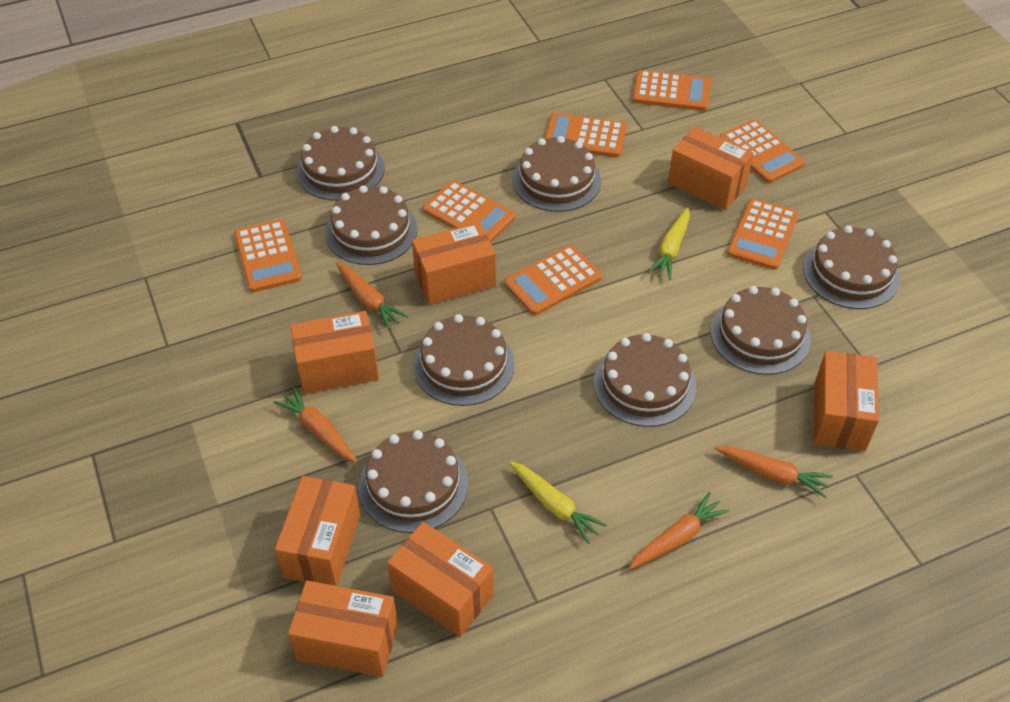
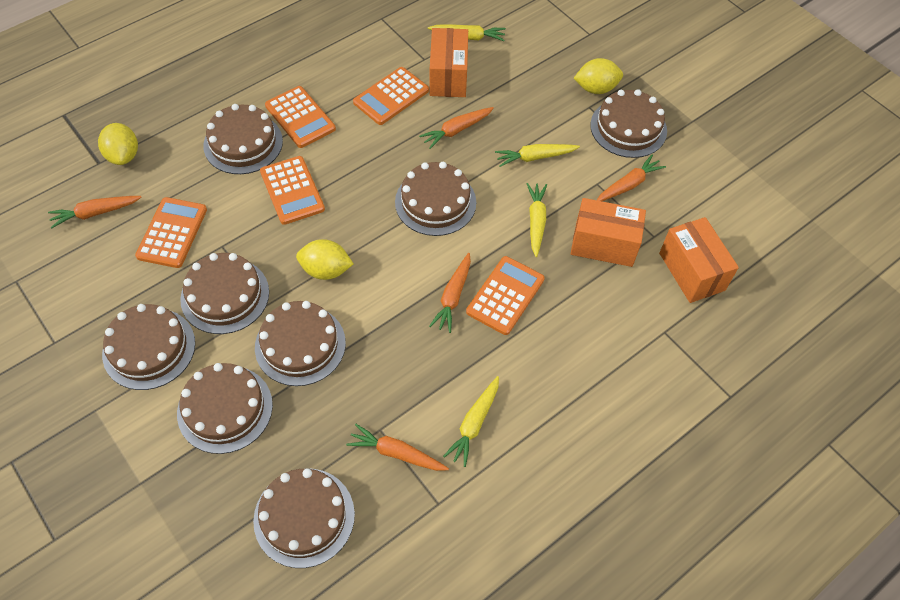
orange box: [275,476,360,586] [288,581,398,677] [290,311,379,394] [387,522,494,637] [412,222,496,305] [668,126,754,210] [814,351,879,452] = 7 -> [430,28,468,97] [571,198,646,267] [659,217,739,303] = 3
orange calculator: [234,219,302,292] [423,181,516,242] [504,245,602,315] [544,113,627,157] [632,70,711,111] [719,119,805,183] [727,198,799,270] = 7 -> [135,197,207,268] [260,156,325,225] [265,86,336,148] [353,67,429,125] [466,256,545,335] = 5
orange carrot: [273,387,357,462] [336,262,408,329] [629,492,729,569] [715,446,833,498] = 4 -> [48,196,142,229] [346,424,449,471] [419,107,494,149] [429,253,471,333] [597,155,666,201] = 5
yellow carrot: [509,461,607,544] [647,207,690,280] = 2 -> [428,24,506,41] [443,376,499,467] [495,144,580,167] [527,183,547,257] = 4
yellow lemon: none = 0 -> [98,123,138,165] [296,239,353,280] [574,58,623,94] = 3

